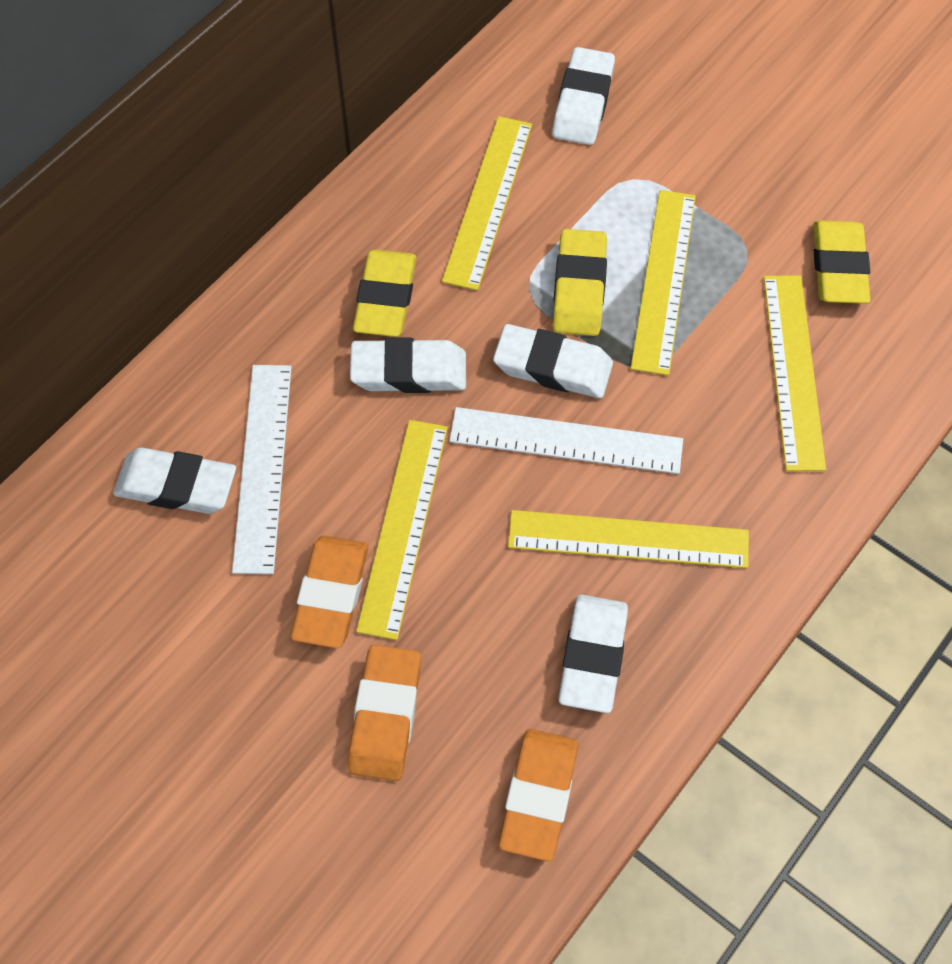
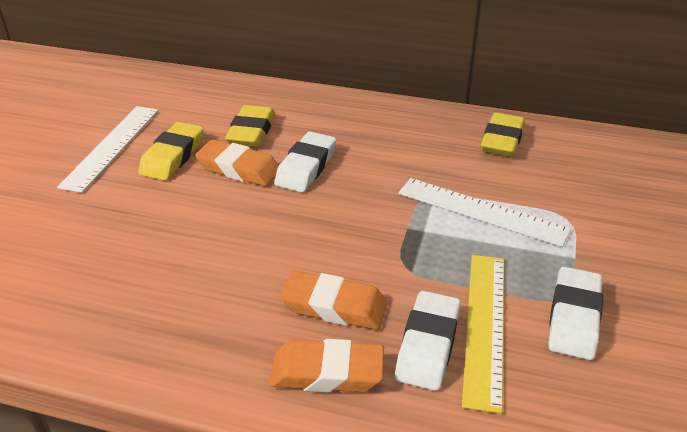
white eraser: [113,448,236,514] [350,338,466,393] [493,324,613,398] [552,47,615,145] [558,595,628,713] = 5 -> [274,131,336,192] [395,291,461,391] [548,266,603,360] = 3
yellow ruler: [356,420,448,640] [442,116,532,291] [508,510,749,568] [630,190,696,376] [764,276,826,471] = 5 -> [462,255,504,414] = 1

